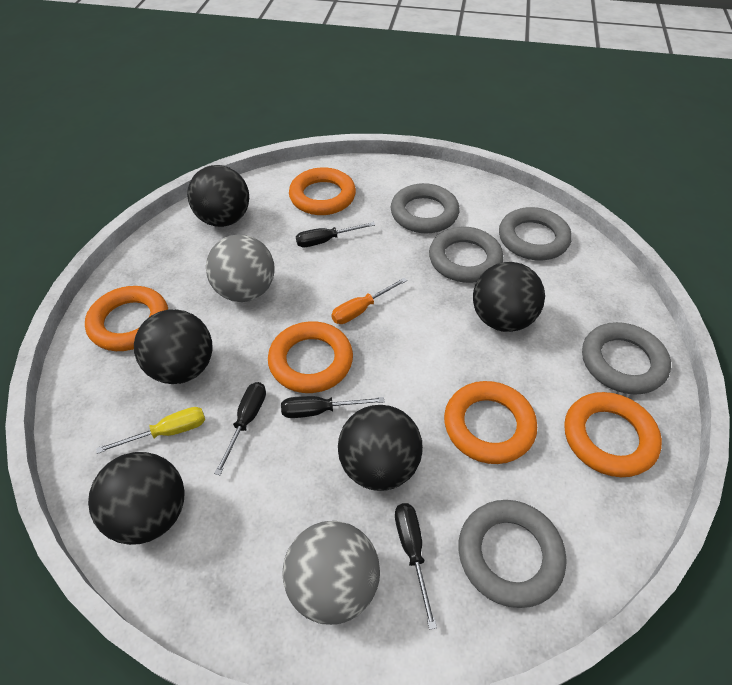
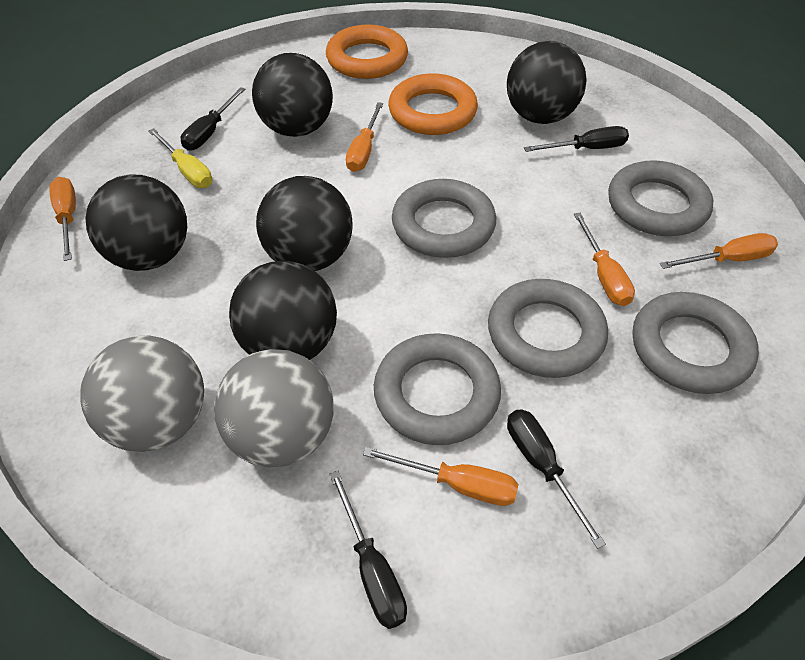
orange ring: [85,286,168,351] [268,321,353,393] [289,167,356,215] [444,381,537,464] [564,392,662,477] = 5 -> [326,24,408,79] [388,73,478,135] = 2
orange screwdriver: [331,278,407,324] = 1 -> [49,177,76,261] [346,102,383,172] [363,447,519,506] [574,213,635,306] [660,233,778,269] = 5

